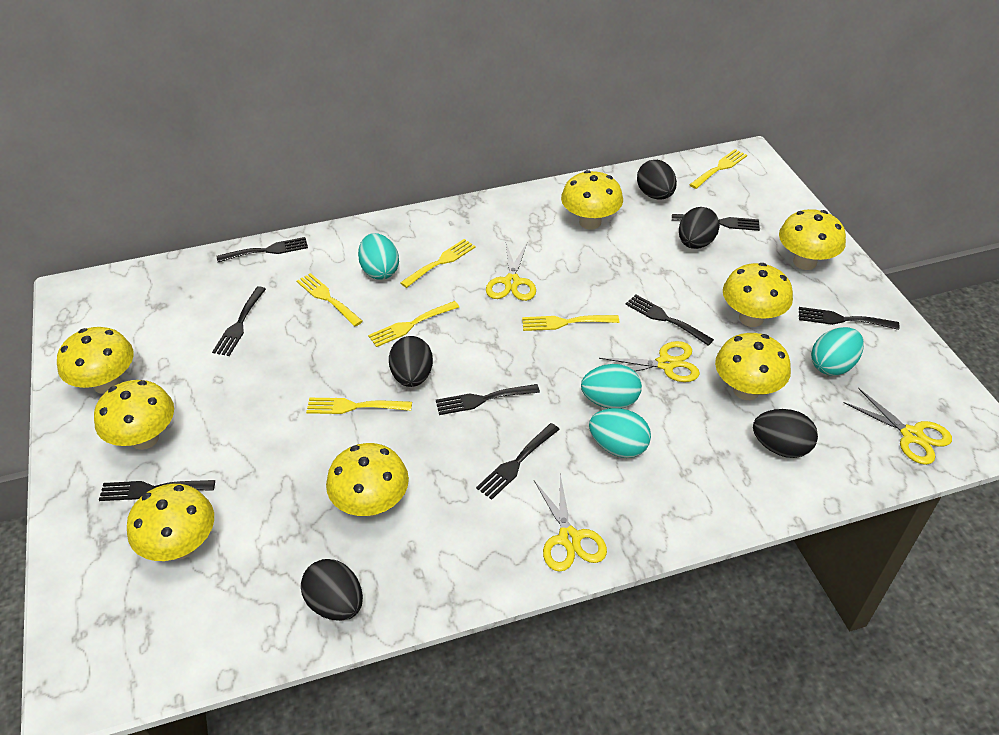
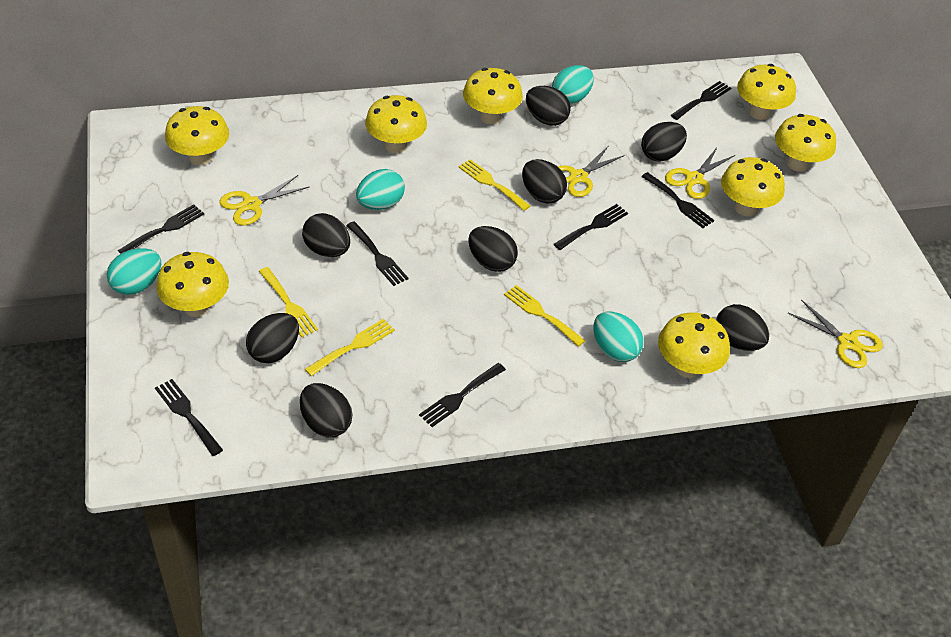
black egg: [301,559,363,621] [389,336,433,387] [637,160,677,200] [679,207,720,249] [753,409,818,458] = 5 -> [246,313,299,363] [300,383,352,437] [302,213,350,257] [468,226,518,272] [522,159,567,204] [526,86,571,126] [641,122,687,161] [716,304,769,351] = 8
black fork: [99,480,215,501] [212,286,266,356] [217,237,308,262] [436,384,540,415] [476,423,560,500] [625,295,714,346] [672,214,760,231] [799,307,899,330] = 8 -> [118,204,204,254] [155,379,223,456] [346,221,409,286] [419,363,506,427] [554,204,628,250] [641,172,715,228] [671,81,731,120] = 7
yellow fork: [297,273,363,326] [306,398,412,414] [368,301,459,347] [400,239,476,288] [522,315,619,331] [689,149,747,189] = 6 -> [259,267,318,337] [305,319,395,376] [458,159,530,211] [504,285,585,347] = 4

